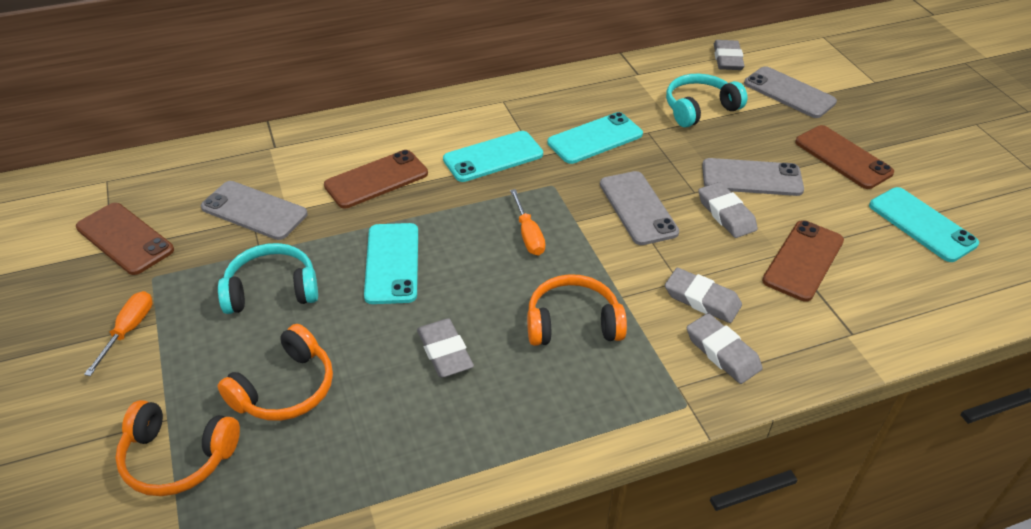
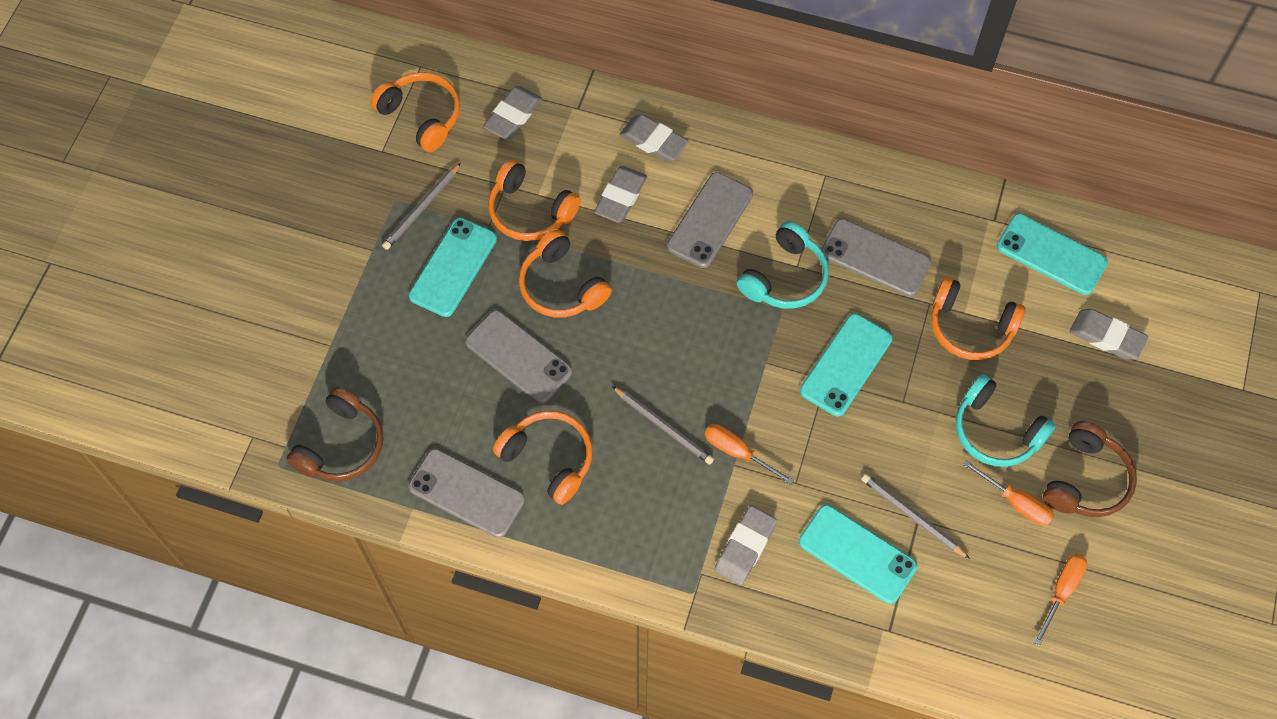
brown headphones: none = 0 -> [286,387,384,482] [1043,421,1137,517] = 2
brown phone: [76,203,174,275] [324,150,428,208] [762,220,844,302] [795,125,894,189] = 4 -> none = 0
grey pencil: none = 0 -> [382,163,461,250] [612,386,714,465] [861,474,970,559] = 3
orange headphones: [115,400,240,496] [217,324,333,421] [527,274,627,346] = 3 -> [370,72,460,152] [488,160,581,241] [493,411,593,505] [519,230,612,318] [931,277,1026,360] = 5
orange screwdriver: [84,291,153,376] [510,189,545,256] = 2 -> [705,424,794,485] [963,460,1054,526] [1033,554,1087,646] = 3

